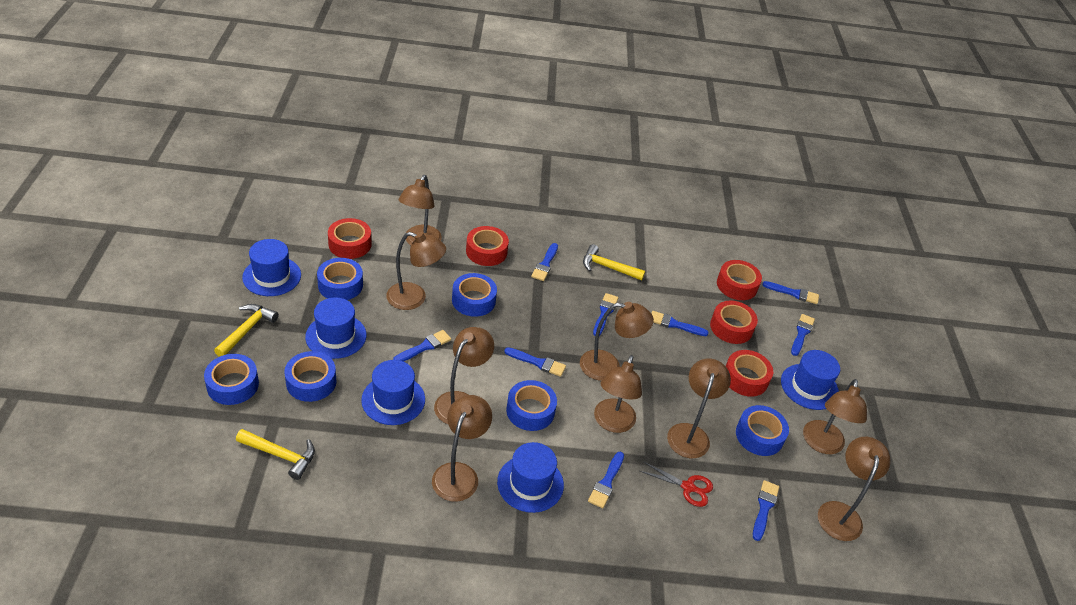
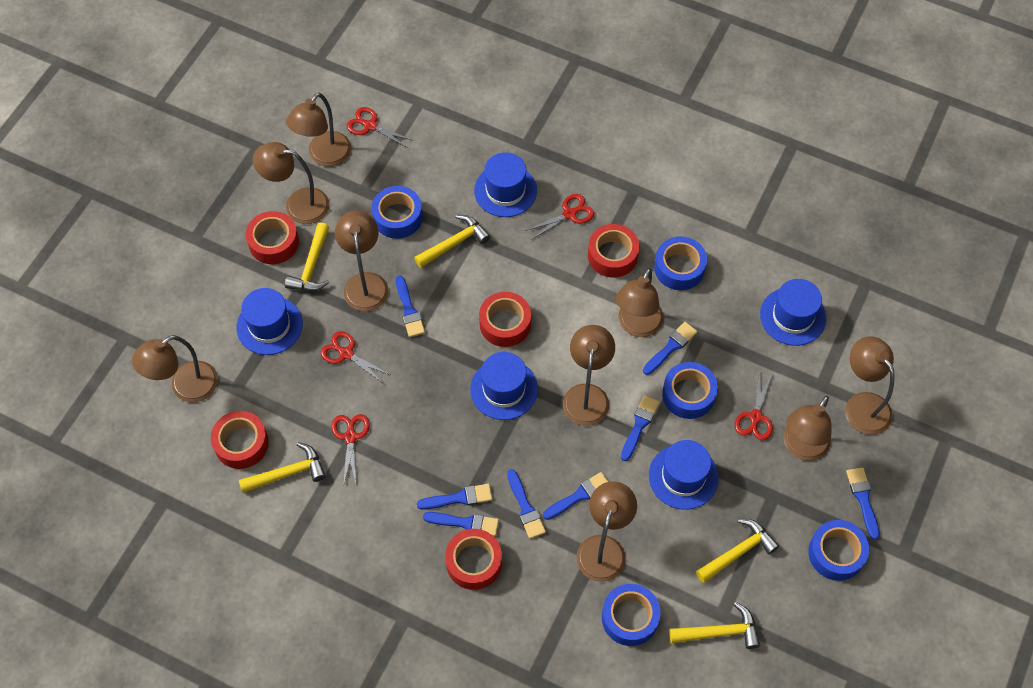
blue brush: [393,330,451,362] [504,347,566,377] [531,243,558,281] [588,452,624,508] [593,293,618,336] [651,311,709,336] [753,480,779,541] [762,281,819,304] [791,314,815,356] = 9 -> [396,276,425,337] [417,484,492,510] [423,512,499,536] [507,469,546,539] [543,472,608,520] [621,395,659,461] [643,322,697,375] [846,467,880,540] = 8
blue tape: [204,354,259,405] [284,351,336,402] [317,258,363,300] [452,273,497,317] [506,380,557,431] [736,405,789,456] = 6 -> [371,186,423,239] [602,584,661,646] [654,236,707,290] [662,362,718,419] [808,520,869,581] = 5
red scissors: [640,461,713,507] = 1 -> [320,331,390,384] [331,414,370,486] [347,107,414,148] [525,194,594,240] [734,373,773,440] = 5
yellow hammer: [214,304,279,357] [236,429,315,480] [583,244,645,281] = 3 -> [239,442,326,493] [285,222,329,291] [414,215,490,268] [669,602,760,649] [696,519,779,583] = 5

